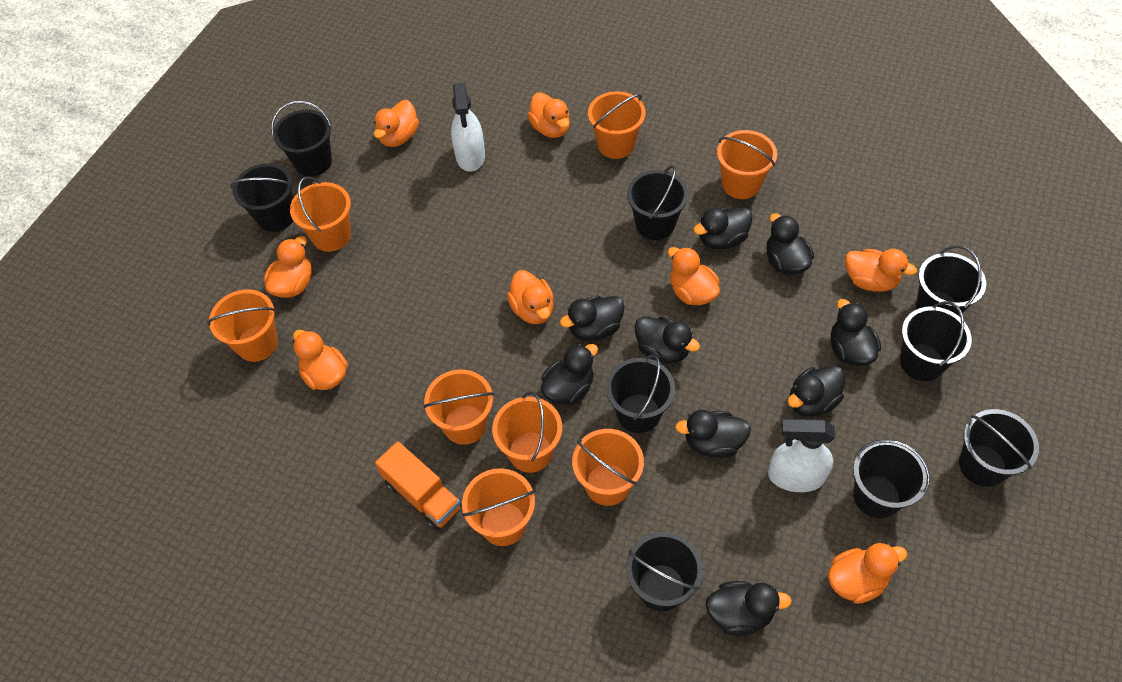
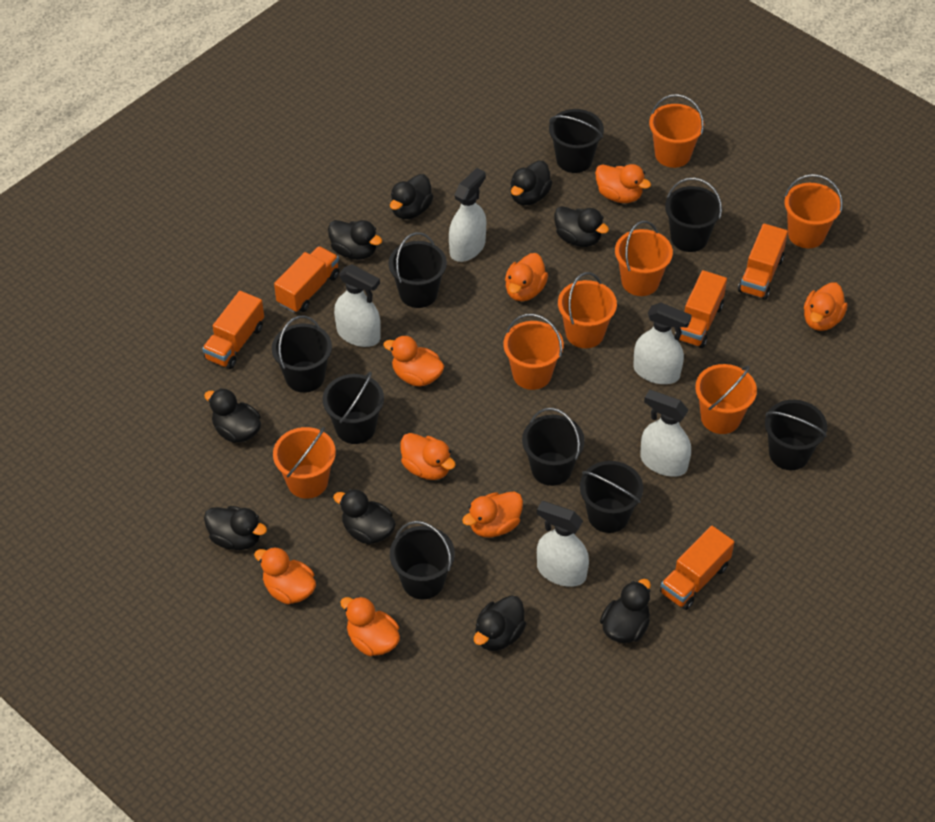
orange bucket: [207,289,278,362] [290,177,351,252] [423,369,494,445] [462,468,535,546] [492,391,562,473] [572,429,644,506] [588,91,646,159] [717,130,777,199] = 8 -> [273,427,336,499] [503,314,563,390] [558,272,617,348] [615,221,673,296] [649,94,704,168] [695,364,757,434] [784,174,843,248] = 7
orange truck: [375,441,462,530] = 1 -> [202,291,264,369] [274,246,339,313] [660,526,734,610] [675,270,727,348] [738,224,788,300] = 5
white spray bottle: [451,82,485,172] [768,419,835,492] = 2 -> [334,264,381,347] [449,168,486,262] [537,501,589,587] [633,303,692,384] [640,390,691,477] = 5

